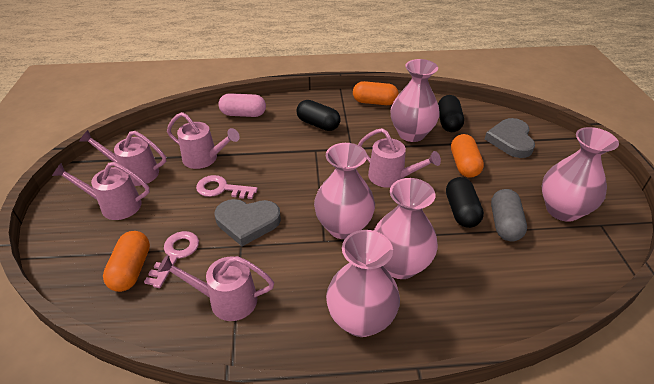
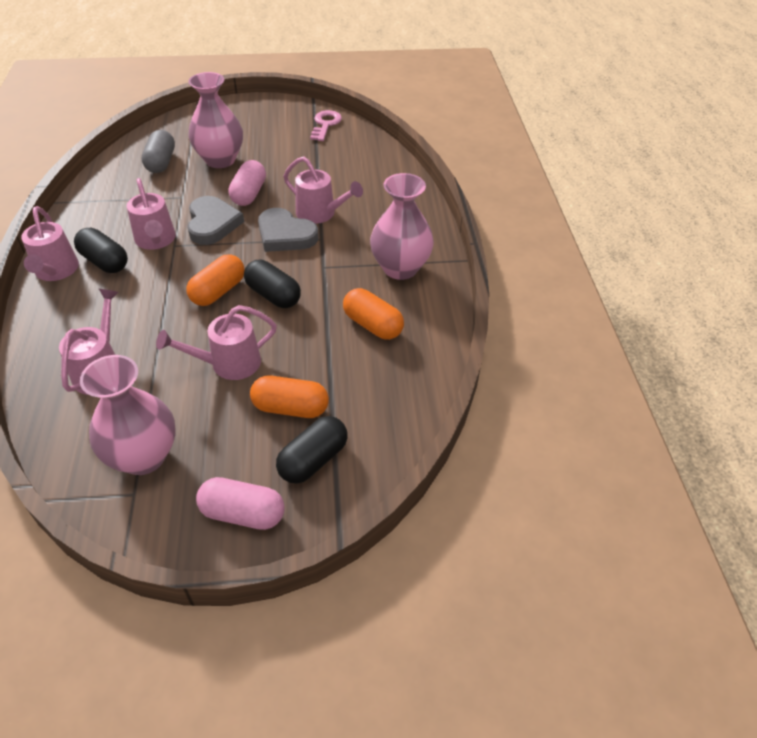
pink capsule: [218,93,266,117] = 1 -> [196,477,285,530] [228,160,266,206] = 2
pink key: [144,231,199,288] [196,175,258,199] = 2 -> [310,110,342,141] = 1
pink vase: [314,143,375,239] [326,230,400,337] [374,178,438,279] [391,59,440,142] [542,127,619,222] = 5 -> [80,355,176,475] [188,72,243,168] [370,173,434,280] = 3

